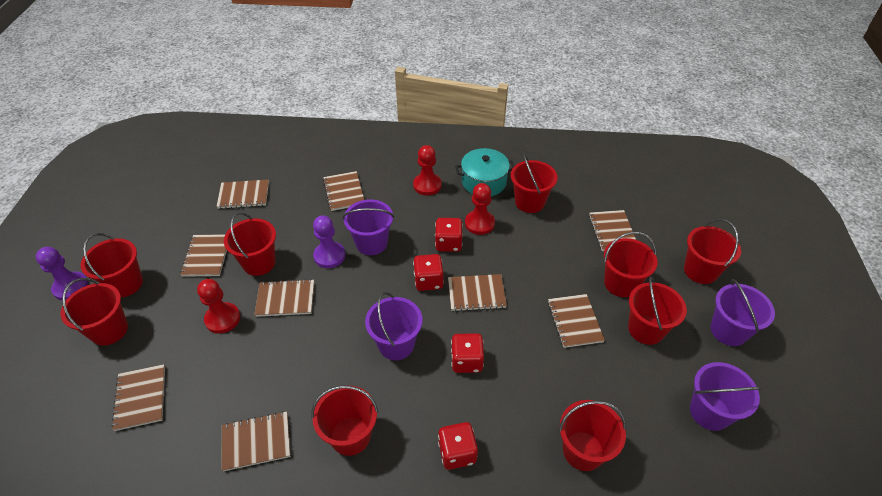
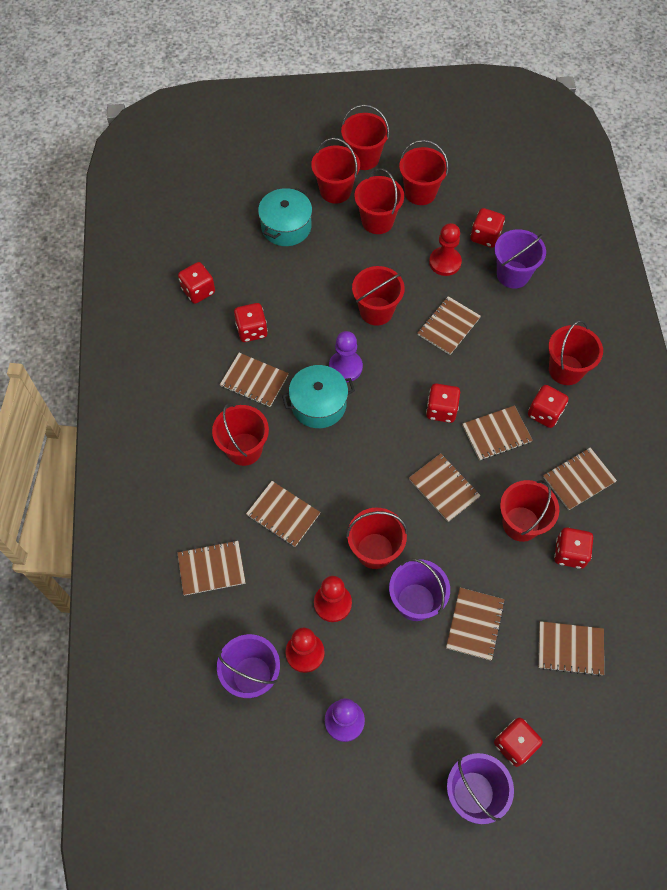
red dice: [413,254,444,291] [435,218,463,252] [438,422,478,470] [451,333,484,373] = 4 -> [178,262,215,304] [234,303,268,342] [426,383,460,423] [471,208,505,248] [494,718,543,767] [528,385,568,428] [554,528,593,569] = 7
turquoise pot: [455,148,514,196] = 1 -> [258,187,312,246] [282,365,355,428] = 2

